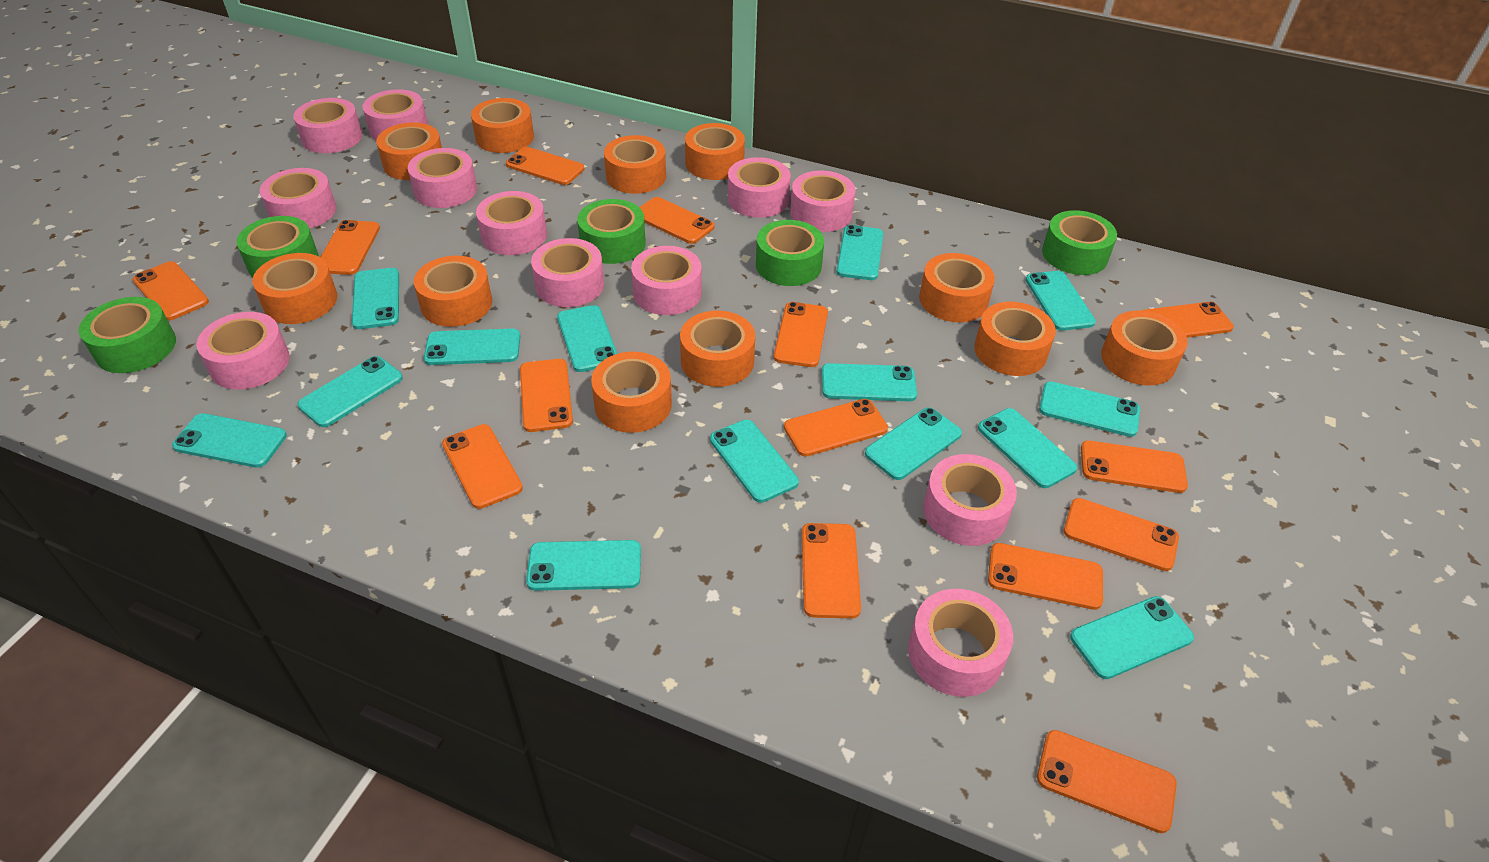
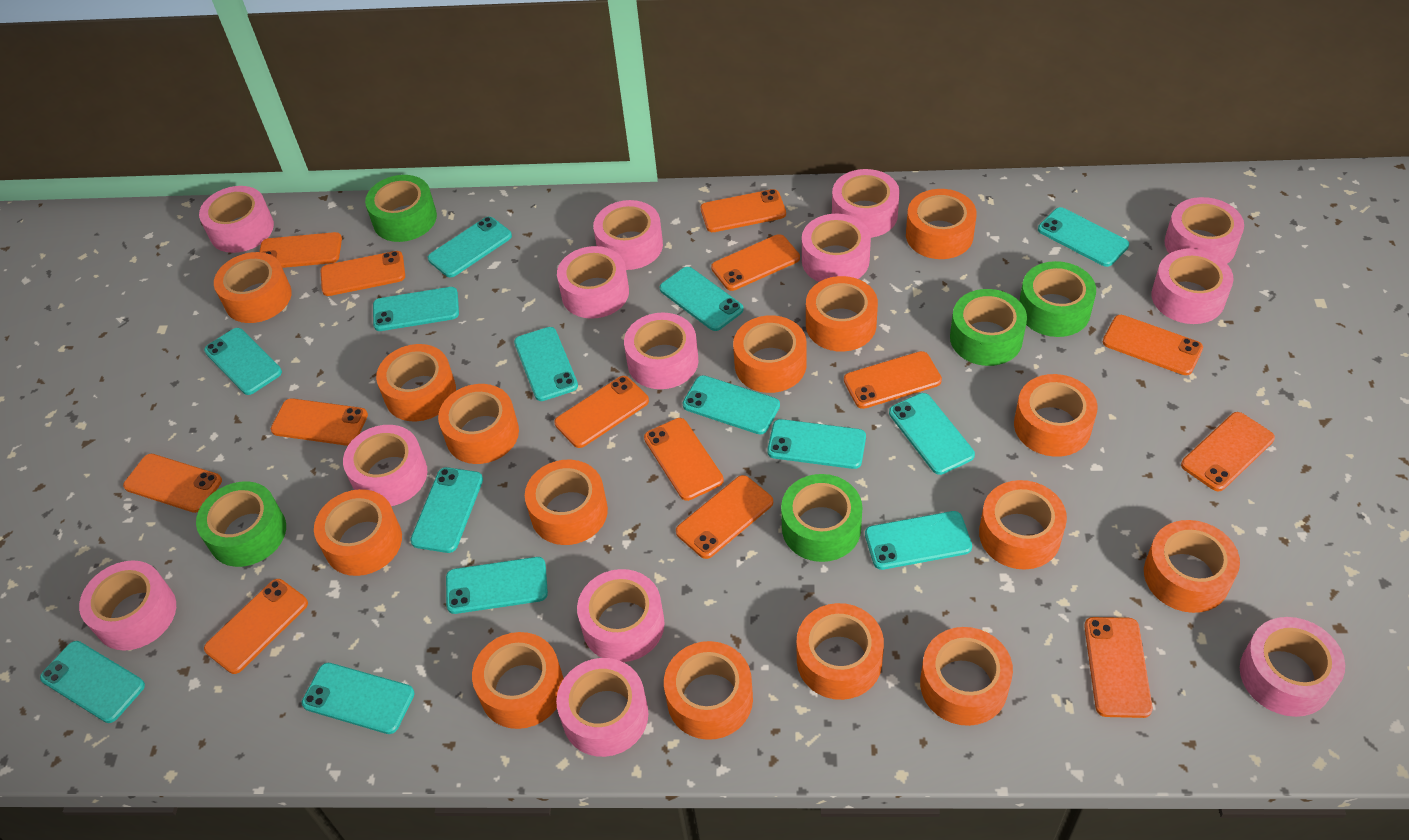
orange tape: [252,253,338,324] [376,122,442,180] [414,256,492,327] [471,98,534,153] [591,352,672,433] [604,135,666,194] [680,310,755,387] [685,123,745,180] [919,253,995,322] [974,302,1056,376] [1101,310,1188,386] = 11 -> [214,252,292,323] [314,489,402,576] [376,344,456,421] [438,384,519,464] [472,632,563,729] [525,460,608,545] [664,641,753,740] [733,315,806,393] [797,603,884,700] [806,276,878,352] [906,189,977,259] [920,627,1013,726] [979,480,1067,569] [1014,374,1098,457] [1144,520,1240,613] = 15
pink tape: [196,312,290,390] [260,168,336,229] [293,98,362,153] [362,89,428,140] [408,148,477,208] [476,191,547,255] [531,238,604,307] [631,246,702,315] [728,157,791,218] [790,171,856,232] [908,589,1013,697] [923,454,1017,546] = 12 -> [79,560,176,651] [199,186,274,253] [343,425,427,506] [556,658,648,757] [557,246,629,319] [577,569,664,662] [593,200,663,270] [624,313,698,389] [802,214,871,282] [832,169,900,238] [1151,249,1233,324] [1165,197,1244,264] [1240,617,1345,717] = 13

